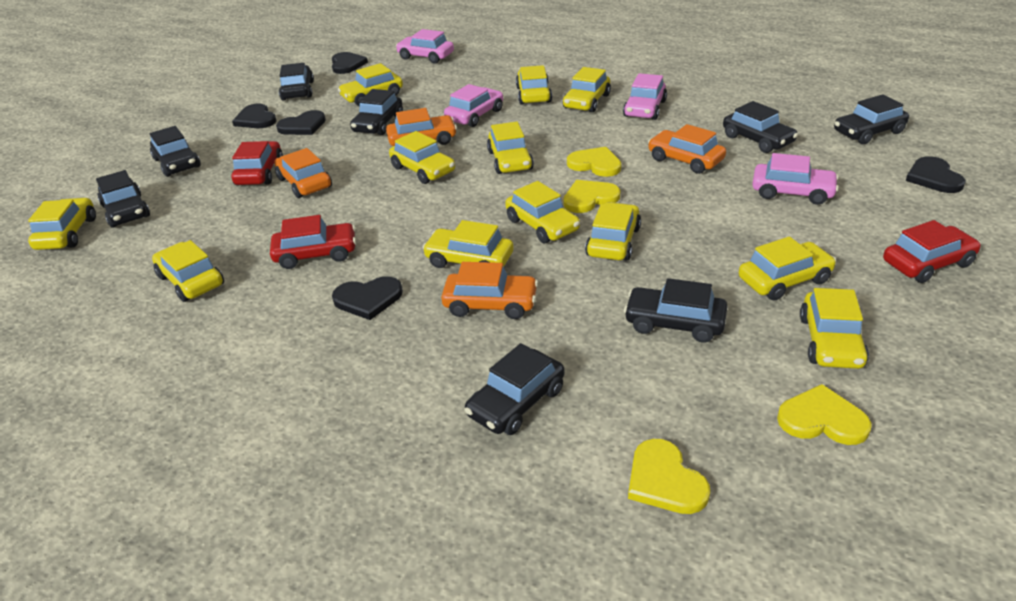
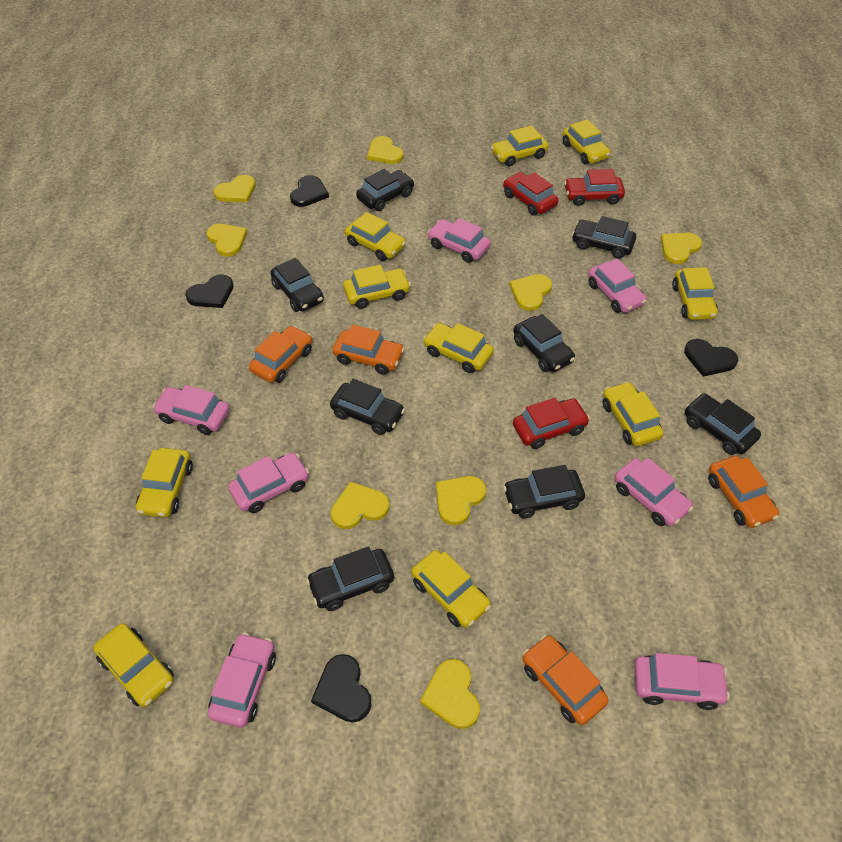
black heart: [232,103,277,128] [276,110,326,135] [332,52,368,74] [332,276,403,320] [906,156,966,193] = 5 -> [185,275,234,308] [290,175,329,207] [311,654,372,722] [684,339,738,377] = 4
pink car: [396,29,454,64] [444,84,503,127] [623,73,667,120] [752,153,839,205] = 4 -> [153,385,230,435] [208,633,276,727] [228,453,309,513] [428,218,491,263] [588,259,647,313] [614,458,693,526] [634,653,730,710] = 7
yellow car: [28,198,96,250] [152,240,224,302] [338,63,403,106] [389,131,455,184] [422,220,514,268] [487,122,534,174] [505,181,580,243] [516,65,552,105] [563,67,611,112] [585,202,641,261] [739,236,836,301] [800,288,869,369] = 12 -> [93,623,174,707] [136,448,193,518] [343,265,411,309] [345,212,406,261] [411,550,491,628] [423,323,494,373] [491,126,549,166] [563,119,611,164] [603,382,664,446] [672,267,718,320] = 10
yellow heart: [563,180,620,213] [567,147,622,177] [628,439,710,514] [777,384,872,445] = 4 -> [206,224,248,256] [214,175,256,202] [331,482,390,529] [367,136,404,164] [420,659,480,729] [436,476,486,525] [509,274,552,311] [660,233,702,264] = 8

